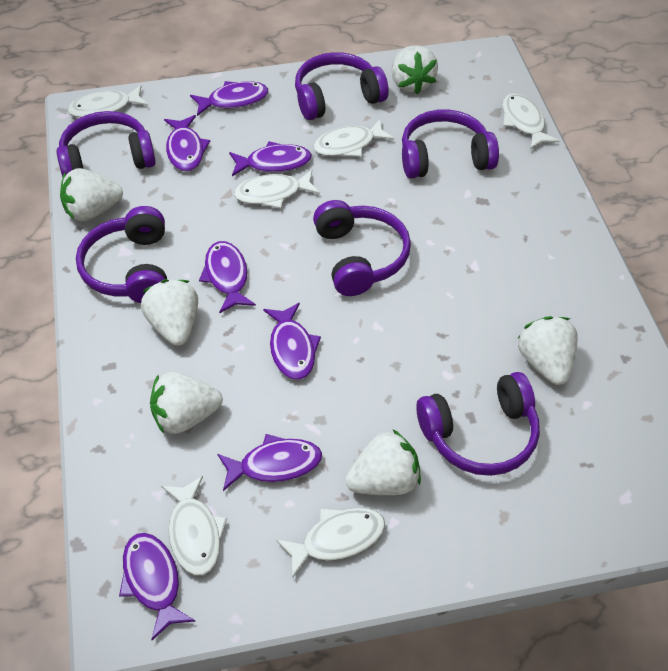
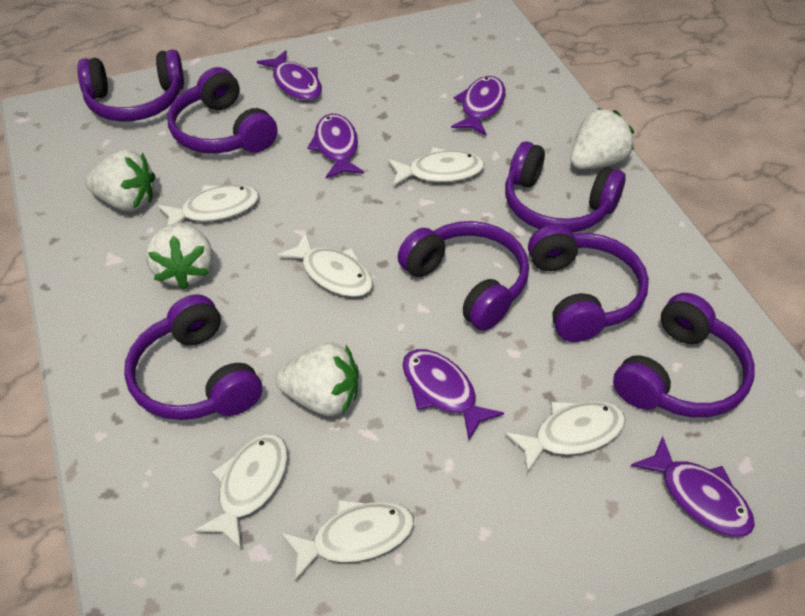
purple fish: [119,533,196,640] [164,115,210,171] [190,81,268,116] [199,241,256,313] [217,434,322,491] [229,141,312,176] [263,303,321,380] = 7 -> [257,50,322,101] [307,114,364,178] [402,349,504,440] [451,76,506,136] [631,436,755,537] = 5
purple headphones: [56,111,156,177] [76,206,167,303] [295,52,389,120] [313,200,411,296] [402,109,499,178] [416,372,540,476] = 6 -> [77,50,184,122] [124,294,262,420] [167,67,277,153] [398,221,529,331] [505,141,626,232] [528,224,649,342] [613,293,755,417] = 7
white strawberry: [60,168,123,221] [141,279,198,346] [150,372,223,434] [346,430,421,495] [391,45,438,94] [517,316,578,385] = 6 -> [85,150,155,211] [146,223,213,289] [275,343,358,416] [570,108,634,169] = 4

